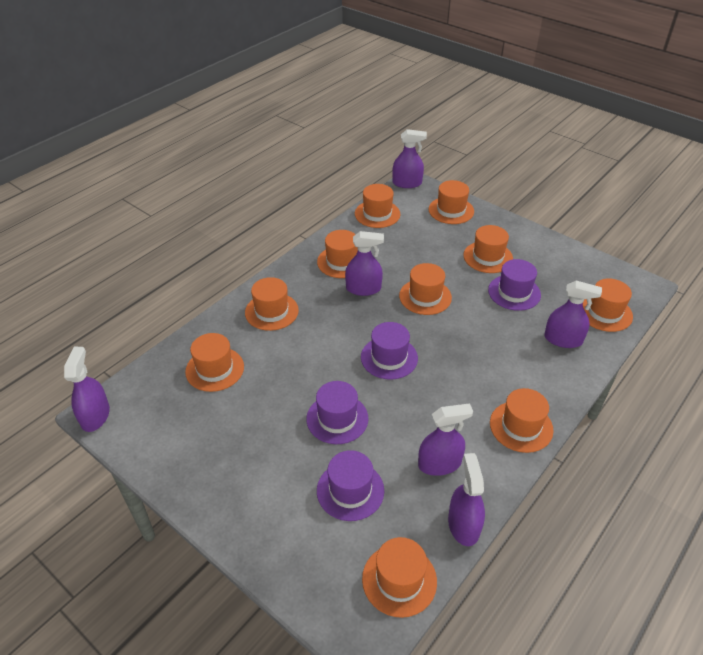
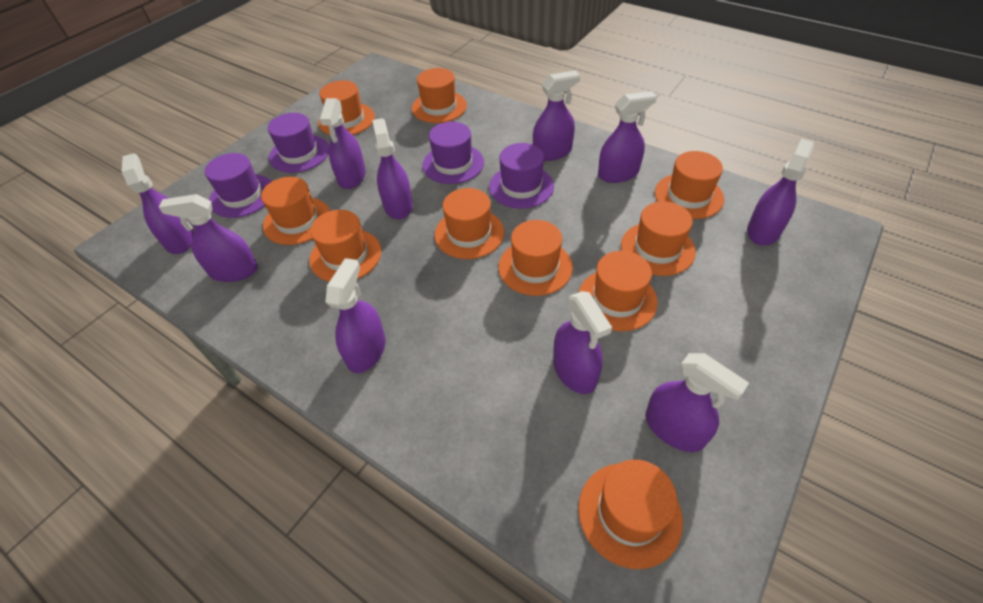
purple spray bottle: [64,347,110,432] [345,231,384,296] [392,129,427,188] [418,403,473,476] [448,453,485,546] [544,281,602,348] = 6 -> [122,153,194,254] [159,194,258,282] [319,98,366,189] [325,258,385,373] [372,118,413,219] [533,71,580,161] [553,291,612,394] [598,91,657,183] [646,353,749,452] [747,139,814,246] = 10

